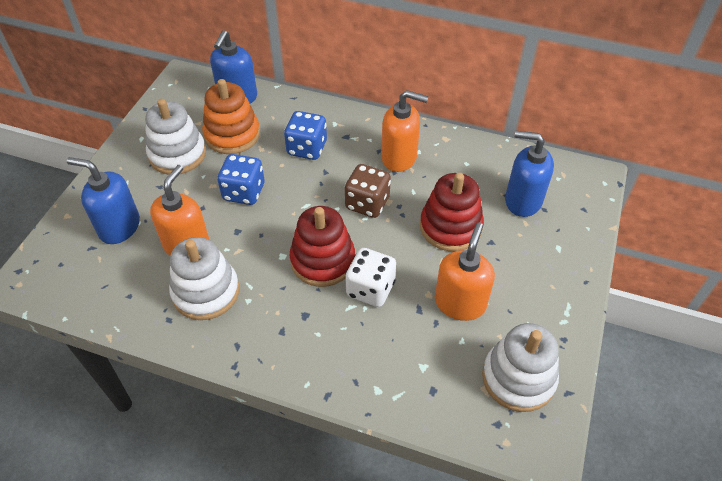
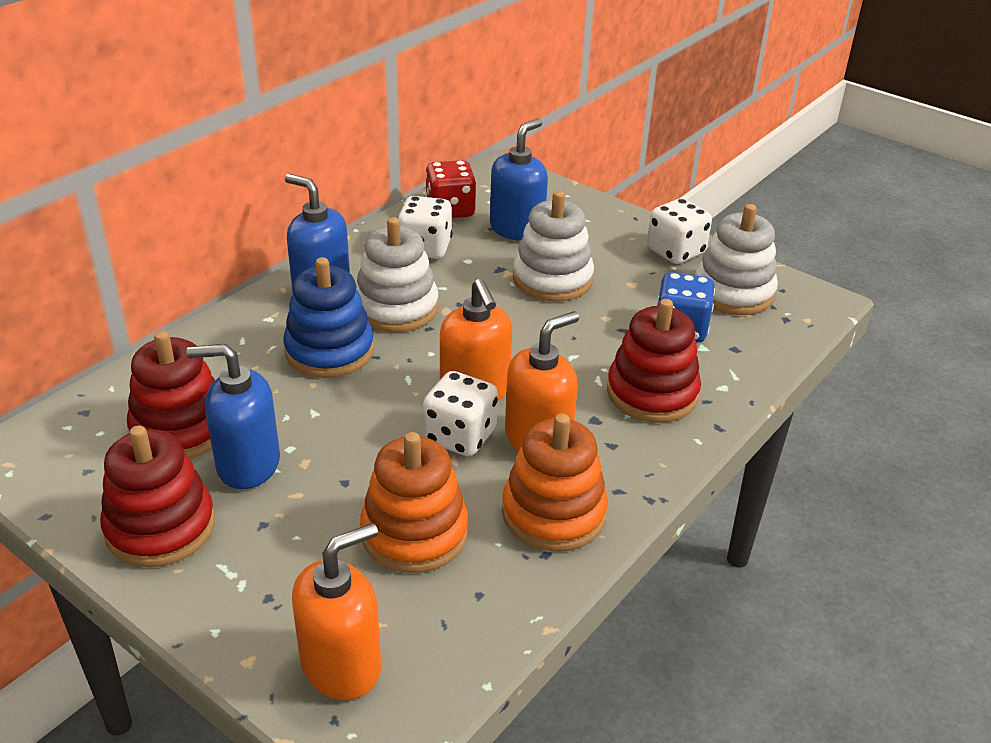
blue dice: [217,154,265,205] [284,111,327,160] = 2 -> [657,272,715,343] = 1
blue stacking toy: none = 0 -> [283,257,374,378] = 1
brown dice: [345,164,391,218] = 1 -> none = 0
orange stacking toy: [202,79,260,154] = 1 -> [360,432,469,573] [502,414,608,552] = 2
red dice: none = 0 -> [425,160,477,218] = 1
red stacking toy: [290,206,355,287] [420,173,484,251] = 2 -> [100,426,215,567] [127,331,215,459] [607,299,701,423] = 3
white dice: [345,248,396,307] = 1 -> [398,196,452,259] [423,371,498,456] [647,198,712,264] = 3

